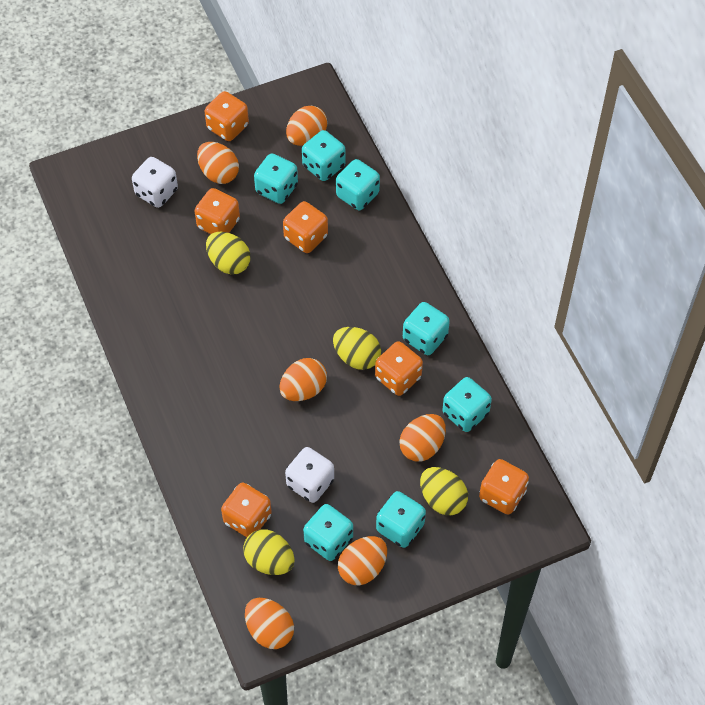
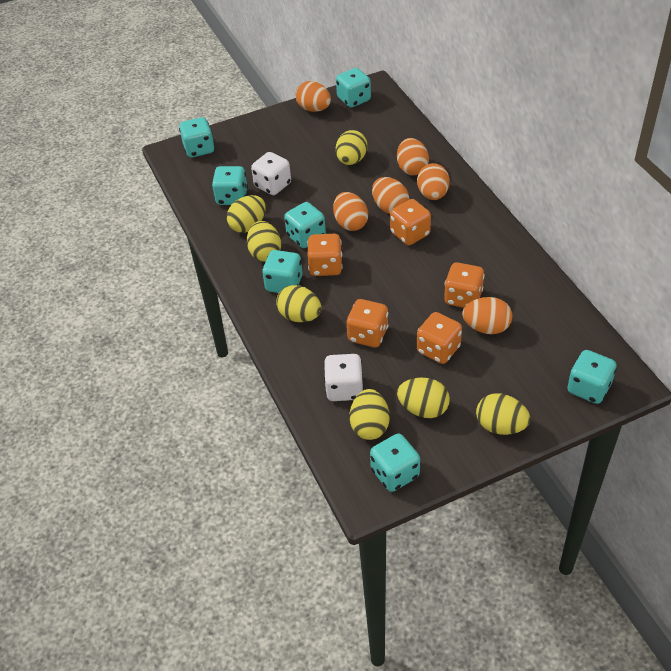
orange dice: [195,188,240,234] [205,91,249,141] [221,483,272,537] [283,201,328,253] [375,341,423,396] [479,459,529,515] = 6 -> [307,234,343,276] [347,299,389,347] [390,199,431,245] [417,312,462,364] [444,262,485,308] = 5
yellow egg: [206,232,250,275] [243,530,295,575] [333,327,381,370] [420,467,468,515] = 4 -> [227,195,266,233] [247,221,281,262] [276,285,321,322] [336,130,367,165] [350,389,390,440] [397,378,450,418] [476,393,530,435] = 7

